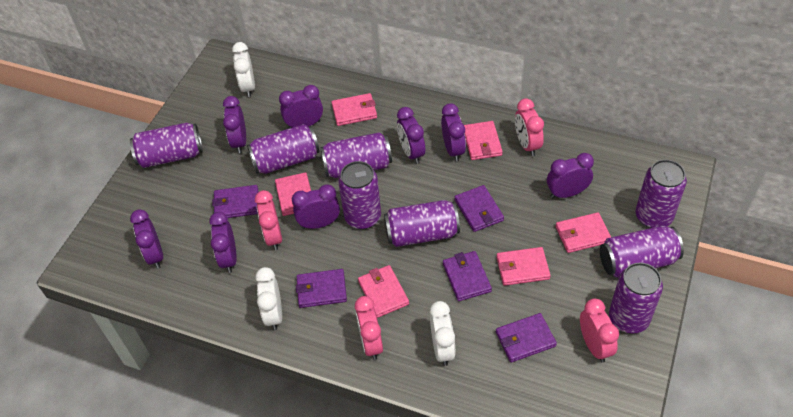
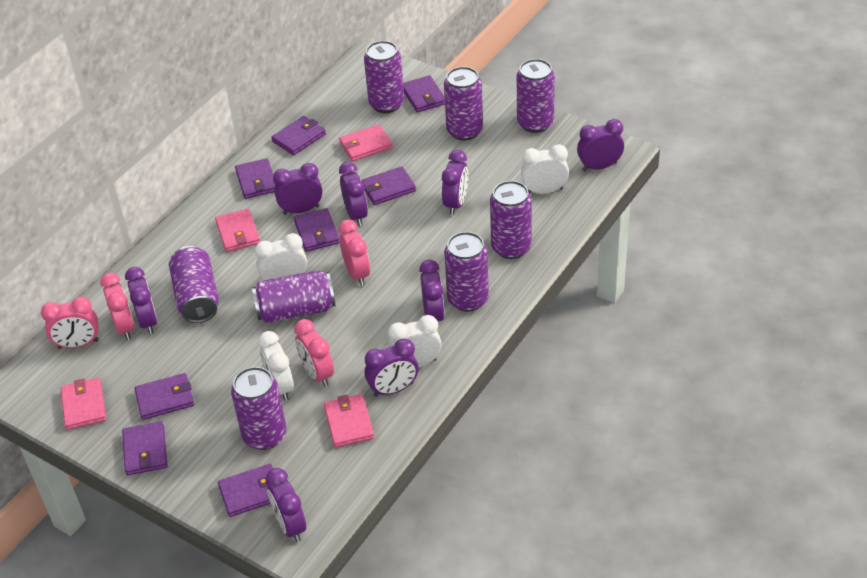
pink wallet: [275,172,311,216] [331,93,377,126] [358,265,409,318] [464,121,503,160] [496,247,551,286] [556,212,611,253] = 6 -> [60,378,106,430] [215,209,260,252] [324,394,374,448] [339,125,393,161] = 4
purple wallet: [212,185,258,218] [296,269,347,308] [443,251,492,301] [455,185,504,232] [496,313,557,362] = 5 -> [122,421,168,475] [134,373,194,420] [218,464,273,517] [235,158,275,199] [271,116,326,155] [294,208,340,252] [361,166,416,205] [403,75,445,112] = 8
white clock: [232,42,255,97] [255,267,282,330] [430,301,456,366] = 3 -> [255,233,307,280] [258,331,294,401] [388,315,442,368] [521,144,569,194] = 4

